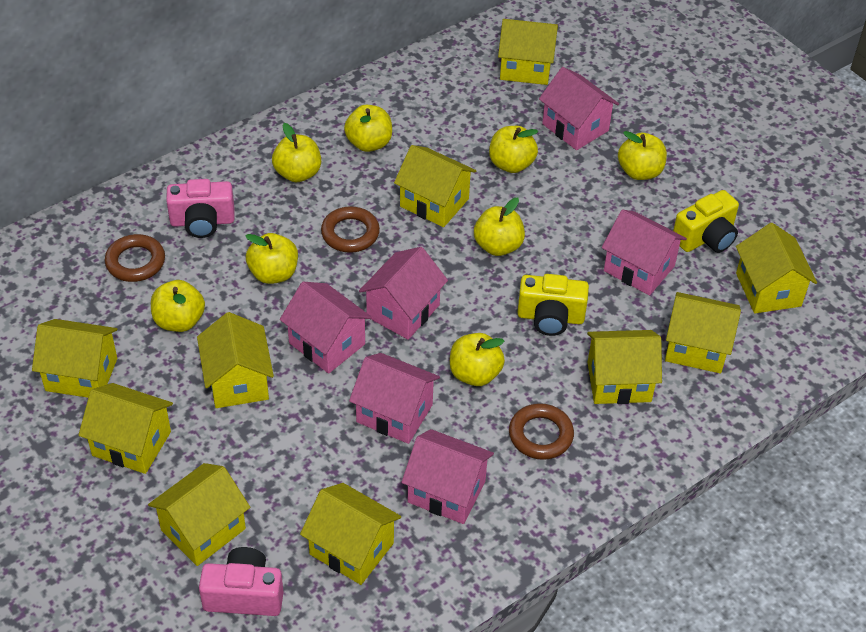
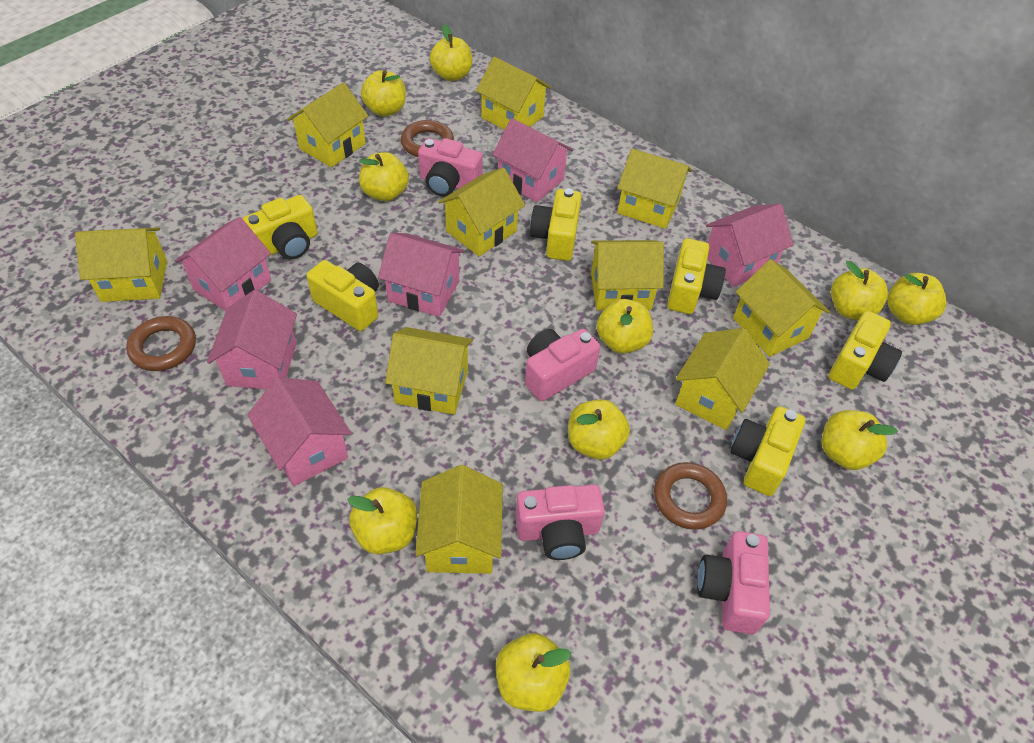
pink camera: [166,179,235,238] [199,547,284,616] = 2 -> [418,138,483,197] [515,485,605,560] [525,329,600,401] [697,531,770,634] = 4
yellow apple: [151,280,205,332] [246,233,298,284] [272,123,321,182] [344,105,392,152] [450,333,505,386] [474,198,525,256] [489,126,538,173] [618,131,667,180] = 8 -> [347,487,417,554] [359,152,409,201] [361,70,406,116] [430,24,472,81] [496,633,571,712] [568,399,630,460] [597,299,653,354] [821,410,898,470] [831,261,888,320] [888,273,947,325] = 10
yellow camera: [517,274,589,336] [673,190,739,253] = 2 -> [242,195,318,260] [307,260,379,331] [530,188,582,261] [667,238,726,314] [730,406,805,496] [829,311,902,390] = 6

